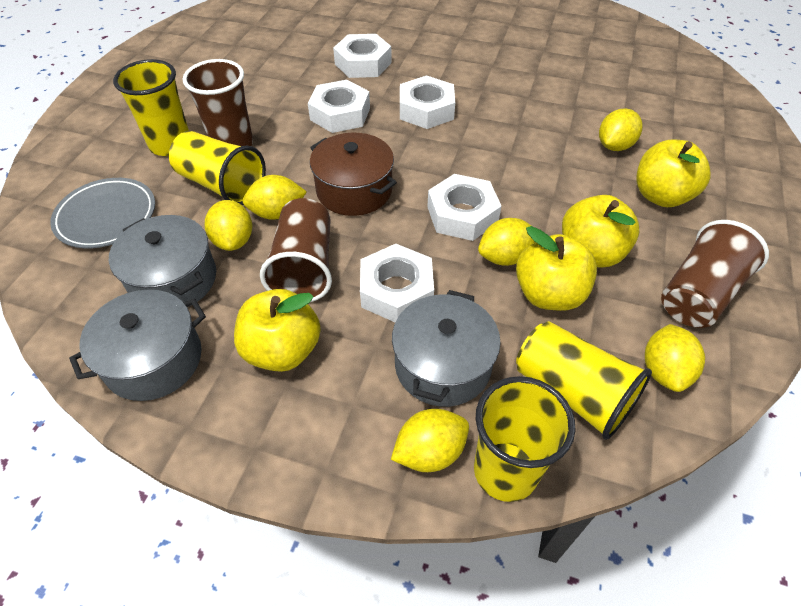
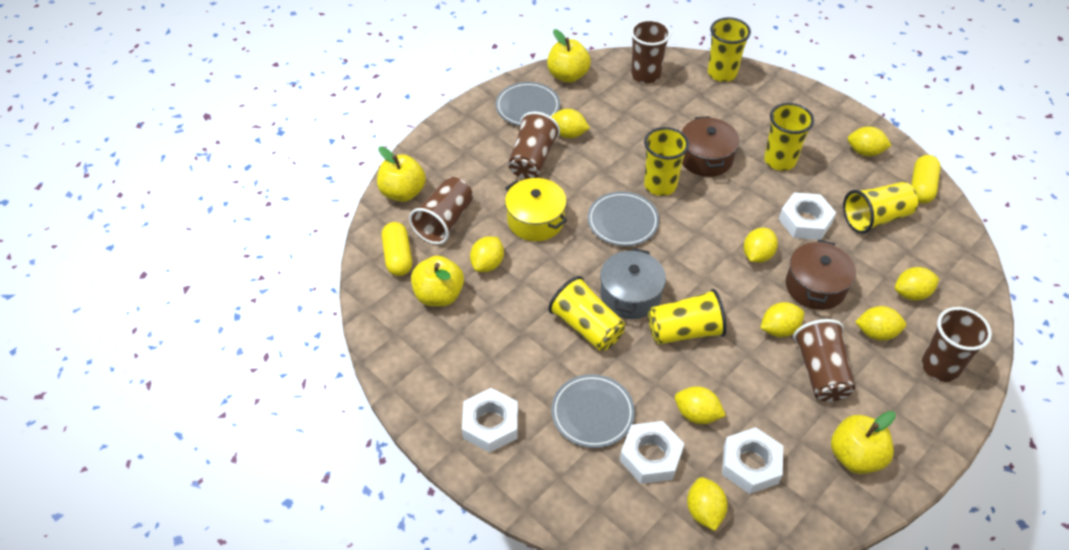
brown cup: [183,59,253,146] [260,198,332,302] [661,220,769,328] = 3 -> [409,177,473,244] [508,112,560,179] [631,19,671,84] [793,319,855,402] [922,307,992,382] = 5
brown pot: [310,133,397,216] = 1 -> [682,116,739,177] [786,240,856,310] = 2
grey plate: [50,178,155,248] = 1 -> [495,82,560,126] [551,374,635,448] [587,191,659,246] = 3
grey pot: [69,289,206,401] [109,215,216,307] [392,290,501,407] = 3 -> [600,248,666,319] = 1
white nut: [308,80,370,133] [333,34,392,78] [360,244,434,322] [400,75,455,129] [427,174,501,241] = 5 -> [462,388,518,453] [620,421,684,484] [722,427,783,494] [779,192,836,240] = 4
yellow capsule: none = 0 -> [382,222,412,276] [911,155,941,203] = 2
yellow cup: [113,59,189,156] [169,131,266,205] [474,376,576,502] [516,321,652,440] = 4 -> [548,276,625,351] [644,127,689,196] [648,289,727,344] [708,17,751,82] [764,103,814,171] [843,182,918,234] = 6
yellow lemon: [204,200,252,251] [243,175,306,220] [391,409,469,472] [478,218,535,266] [599,109,643,151] [645,324,705,392] = 6 -> [470,236,504,272] [551,109,590,138] [675,386,726,424] [687,477,728,531] [744,228,778,263] [761,302,804,337] [848,126,892,157] [855,306,906,341] [895,267,940,301] = 9
yellow pot: none = 0 -> [505,178,567,241] = 1

